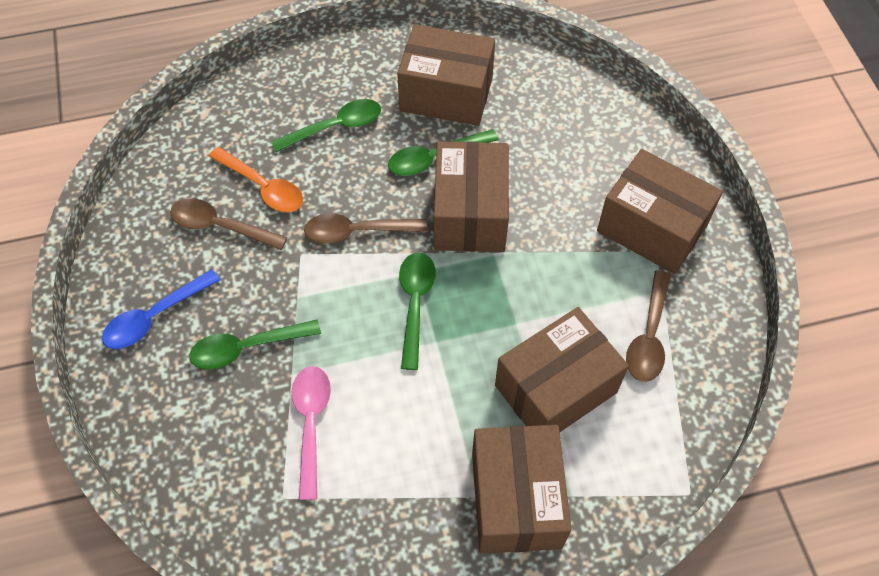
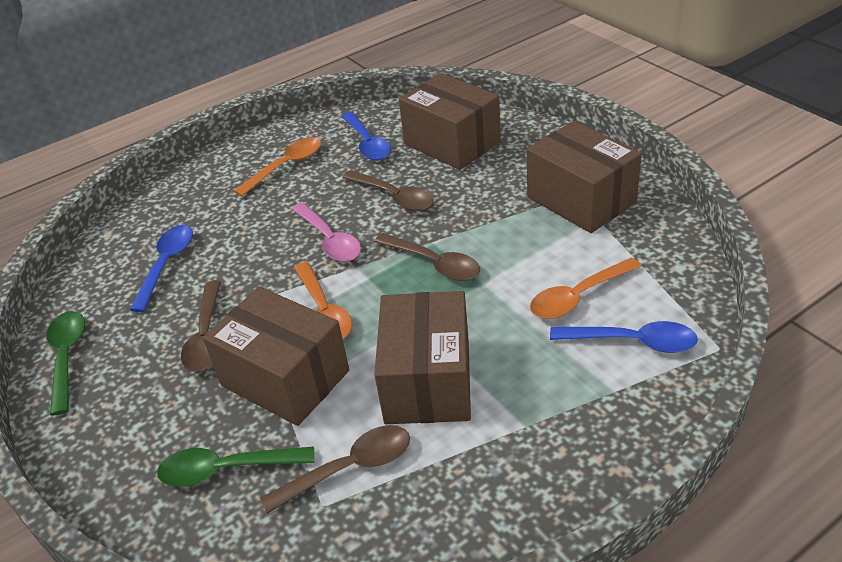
blue spoon: [102,269,220,349] = 1 -> [130,225,193,312] [341,112,391,160] [550,321,698,353] = 3
brown box: [397,24,495,126] [434,141,509,252] [472,425,571,554] [495,307,629,432] [597,149,723,274] = 5 -> [203,287,349,426] [374,291,471,424] [399,73,501,170] [527,121,642,233] = 4
brown spoon: [170,198,287,250] [304,213,427,244] [626,270,671,382] = 3 -> [181,281,221,372] [260,425,410,514] [342,170,434,211] [374,233,480,281] = 4
green spoon: [189,320,321,370] [271,99,381,152] [388,129,499,176] [399,252,436,370] = 4 -> [47,311,85,416] [157,446,314,487] = 2
orange spoon: [209,147,303,212] = 1 -> [234,137,321,197] [294,262,352,339] [530,257,642,319] = 3

